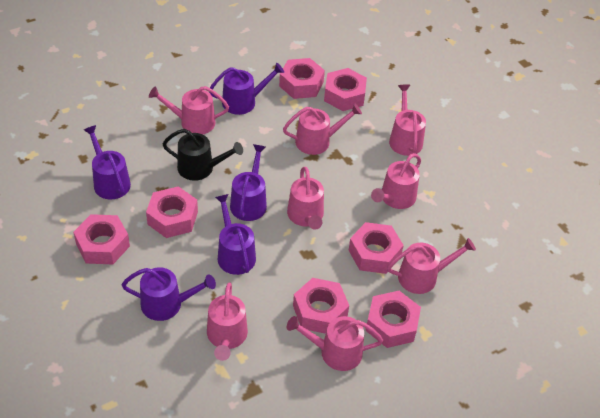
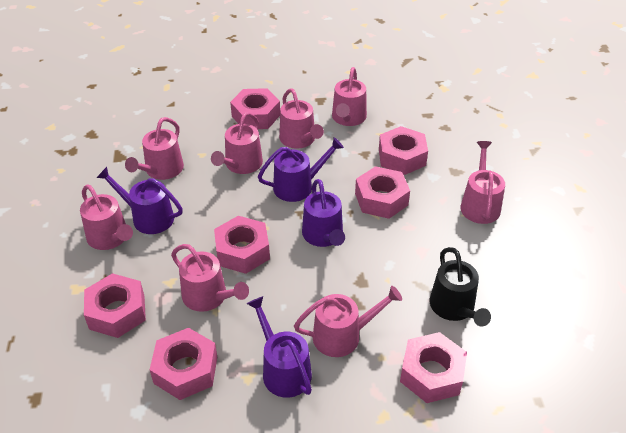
purple watering can: [84,125,131,200] [122,267,216,321] [209,63,284,115] [215,194,256,275] [230,144,267,221] = 5 -> [96,167,183,234] [247,296,312,398] [258,137,344,202] [302,179,345,247] = 4

